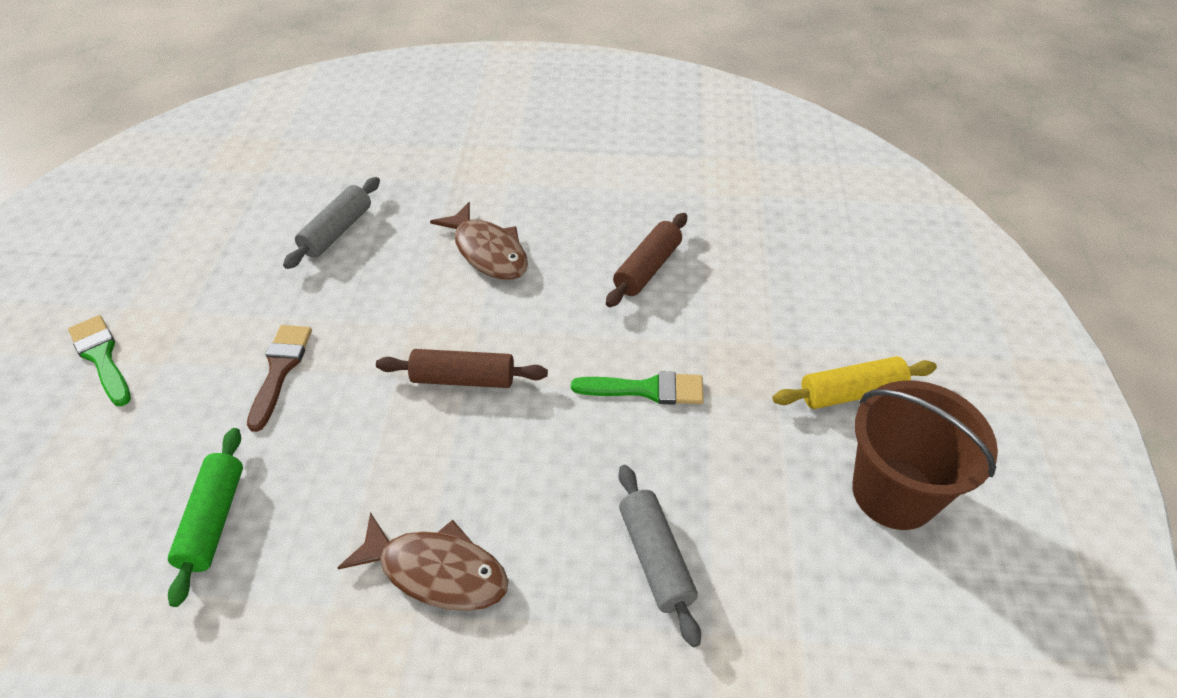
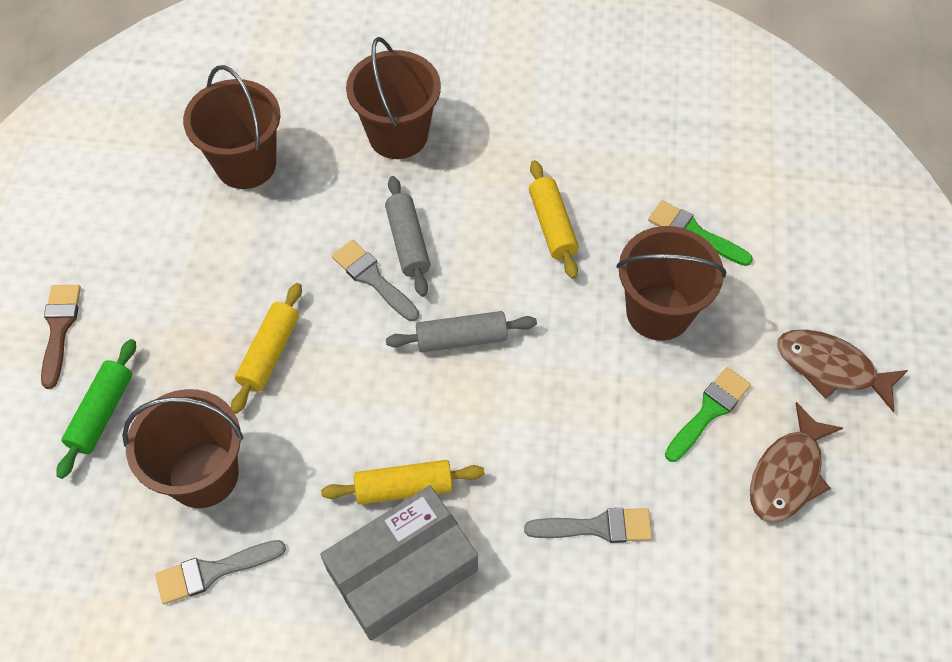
brown bucket: [852,381,998,530] = 1 -> [122,389,243,508] [183,65,281,189] [346,37,441,159] [616,226,726,341] = 4
brown rolling pin: [376,349,548,388] [606,213,687,307] = 2 -> none = 0
grey box: none = 0 -> [320,485,478,641] = 1
grey brush: none = 0 -> [156,540,286,604] [332,240,419,321] [524,508,652,543] = 3
yellow rolling pin: [773,356,937,409] = 1 -> [231,283,302,414] [321,460,485,504] [529,160,579,279] = 3

